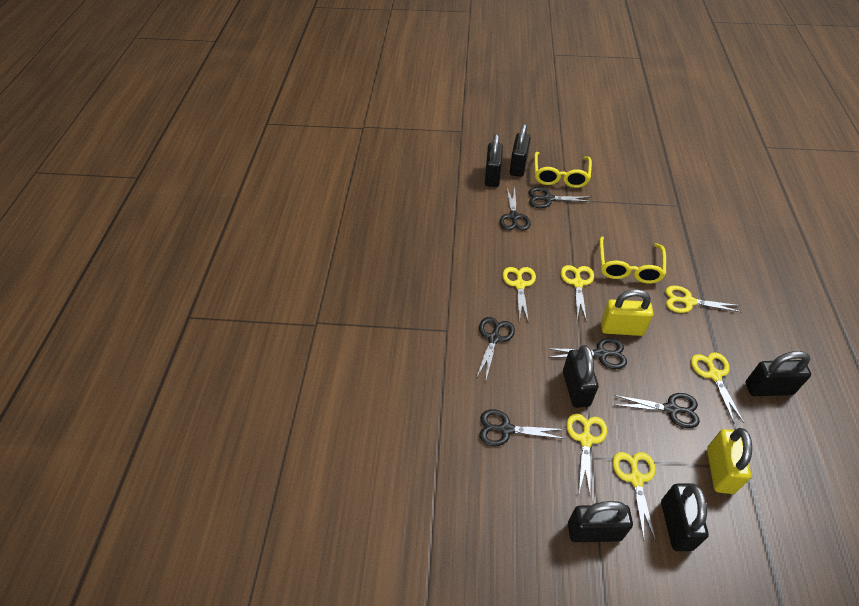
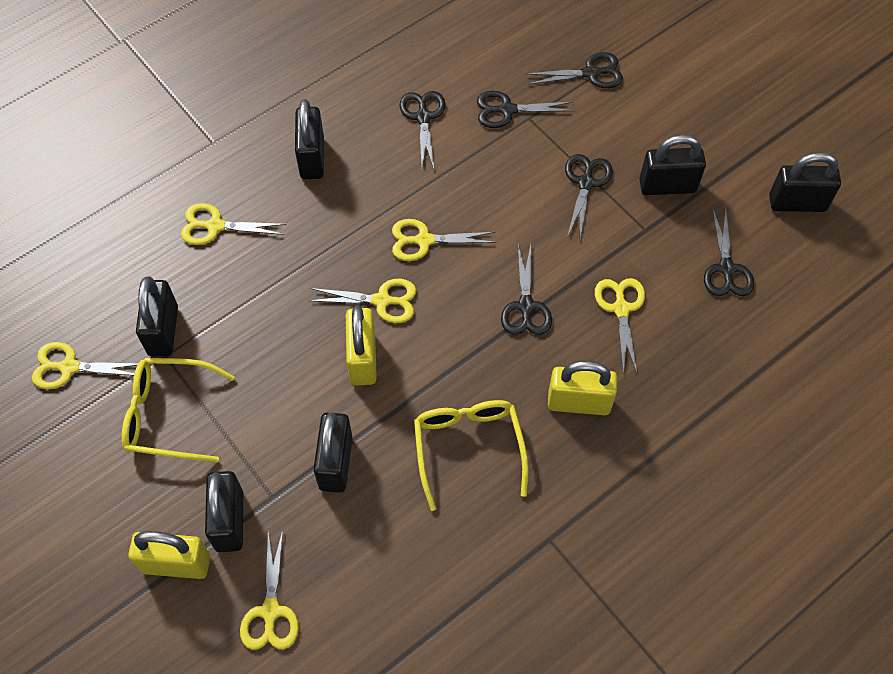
yellow padlock: [601,289,653,336] [707,428,752,494] = 2 -> [128,531,210,579] [346,305,377,385] [548,361,617,415] = 3

